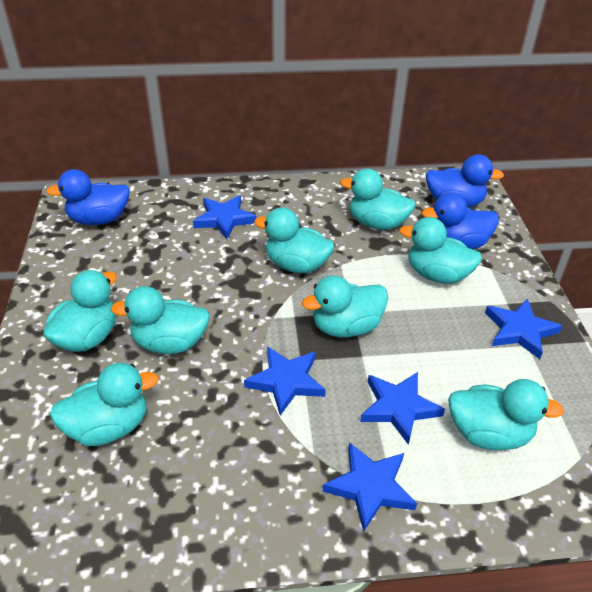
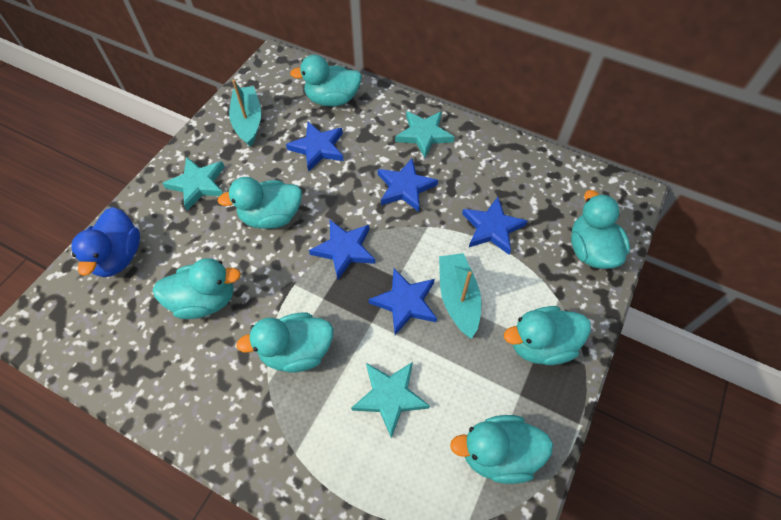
blue duck: [46,169,130,225] [422,193,499,249] [426,154,504,208] = 3 -> [71,207,140,277] = 1
turquoise boat: none = 0 -> [229,80,261,147] [439,253,481,339] = 2
turquoise duck: [43,270,117,352] [49,363,159,446] [110,286,210,354] [254,207,334,273] [302,275,388,338] [340,169,416,230] [399,217,482,284] [448,379,564,450] = 8 -> [153,258,241,319] [218,177,302,229] [236,313,333,373] [290,55,362,106] [450,415,553,484] [504,306,591,365] [571,190,630,269] = 7
turquoise star: none = 0 -> [162,157,225,210] [351,362,430,438] [395,111,454,158] = 3

